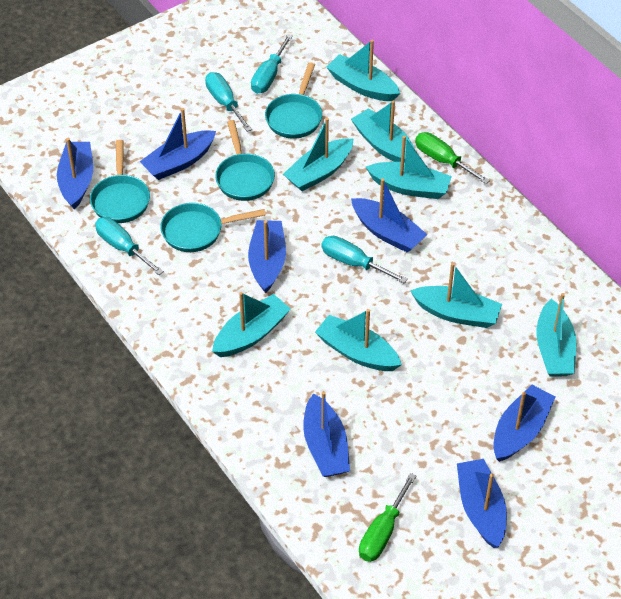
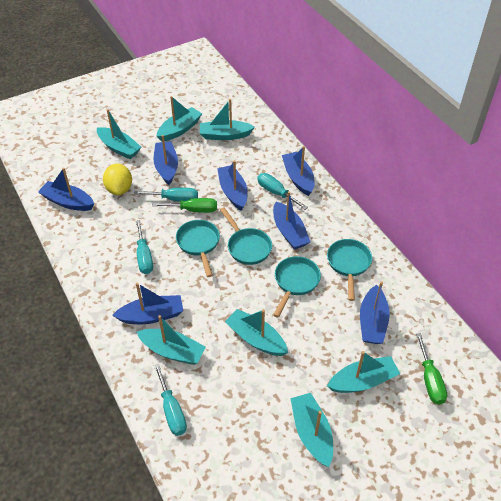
turquoise boat: [212,292,291,357] [283,118,353,191] [315,309,402,371] [327,40,400,101] [351,100,415,162] [366,136,452,199] [410,263,502,328] [536,293,576,376] = 8 -> [97,109,141,159] [137,315,206,365] [157,96,202,142] [200,99,255,140] [225,309,288,356] [290,393,333,467] [327,351,400,393] = 7
yellow lemon: none = 0 -> [103,164,132,195] = 1

